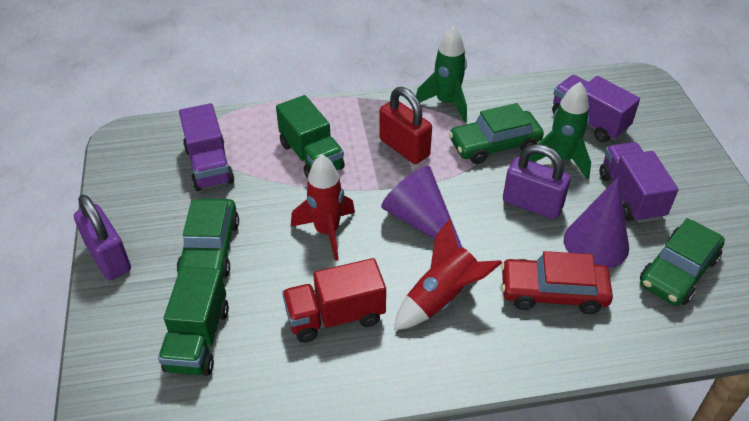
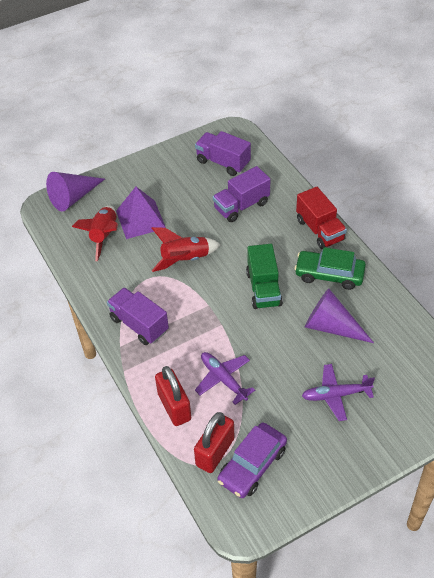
green car: [177,199,239,278] [449,103,544,164] [640,218,725,306] = 3 -> [294,247,366,290] = 1
green rocket: [416,26,467,122] [529,82,591,179] = 2 -> none = 0
green truck: [158,266,229,376] [276,95,345,179] = 2 -> [246,244,283,309] = 1
purple car: none = 0 -> [217,423,287,498] = 1
purple padlock: [74,195,131,280] [503,144,571,219] = 2 -> none = 0
purple plane: none = 0 -> [195,352,255,405] [302,364,375,421] = 2
purple pyramid: none = 0 -> [116,187,166,239] = 1
red car: [501,251,613,314] = 1 -> none = 0
red padlock: [379,87,432,164] = 1 -> [155,366,191,426] [194,412,235,473] = 2

